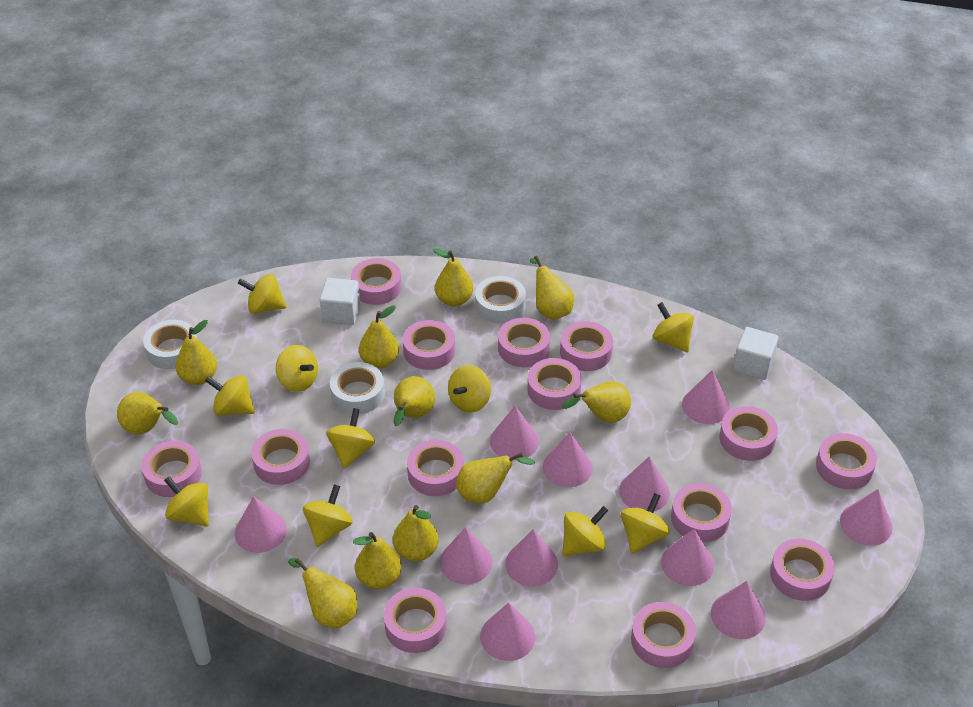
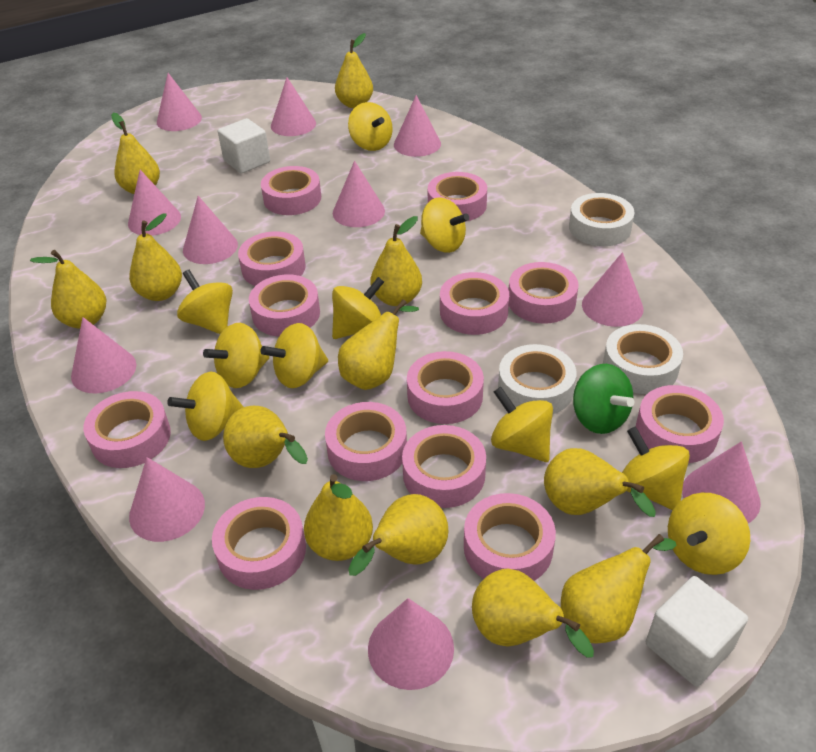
green spinning top: none = 0 -> [573,364,634,434] = 1
pink tape: [141,441,202,497] [251,429,310,485] [351,258,402,305] [384,588,447,653] [403,320,455,370] [407,440,464,496] [498,318,550,367] [527,358,582,410] [560,321,613,371] [631,602,696,668] [671,483,732,542] [719,406,778,461] [770,539,835,601] [816,433,877,490] = 14 -> [83,391,171,468] [212,497,306,590] [238,231,306,286] [249,274,320,337] [261,166,321,215] [325,402,407,481] [402,425,486,508] [407,351,484,424] [428,172,487,222] [440,272,509,335] [464,493,556,581] [509,262,578,324] [636,385,724,463] = 13
yellow pear: [117,392,178,434] [175,320,217,385] [288,558,358,628] [353,532,402,589] [359,305,399,368] [393,505,439,562] [394,376,435,426] [433,248,473,306] [456,452,535,504] [530,256,574,320] [562,381,631,423] = 11 -> [30,250,107,328] [111,113,160,194] [129,213,182,301] [223,406,308,468] [304,474,373,561] [335,33,373,108] [338,299,419,390] [348,494,448,576] [370,216,422,306] [472,569,594,658] [544,448,656,517] [561,534,676,644] = 12

